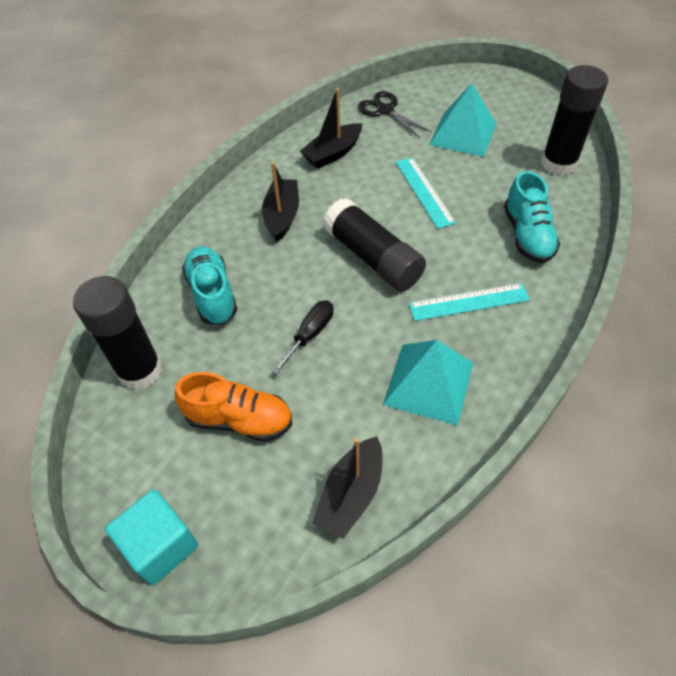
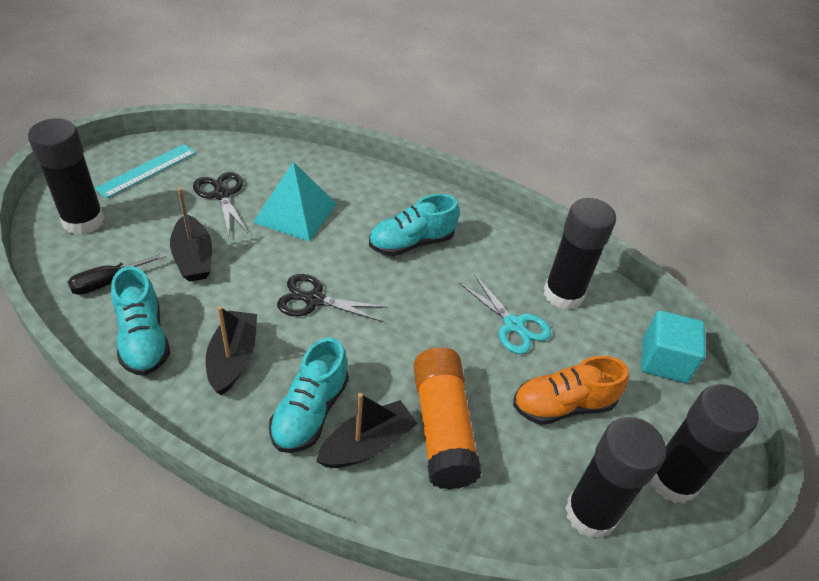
black glue stick: [73,276,162,390] [323,198,426,292] [541,65,608,176] = 3 -> [28,118,105,235] [544,198,616,310] [565,417,666,539] [651,384,758,504] = 4
black scissors: [358,91,432,138] = 1 -> [193,172,249,235] [277,274,388,322] = 2
orange glue stick: none = 0 -> [413,347,482,490] = 1
turquoise pyramid: [383,340,473,426] [429,83,497,157] = 2 -> [253,162,337,242] = 1
turquoise ruler: [396,157,456,229] [409,283,530,321] = 2 -> [95,144,196,198] = 1
turquoise scissors: none = 0 -> [459,274,551,354] = 1
turquoise shoe: [182,246,238,324] [504,171,560,263] = 2 -> [111,266,170,376] [269,337,349,453] [369,194,460,256] = 3

